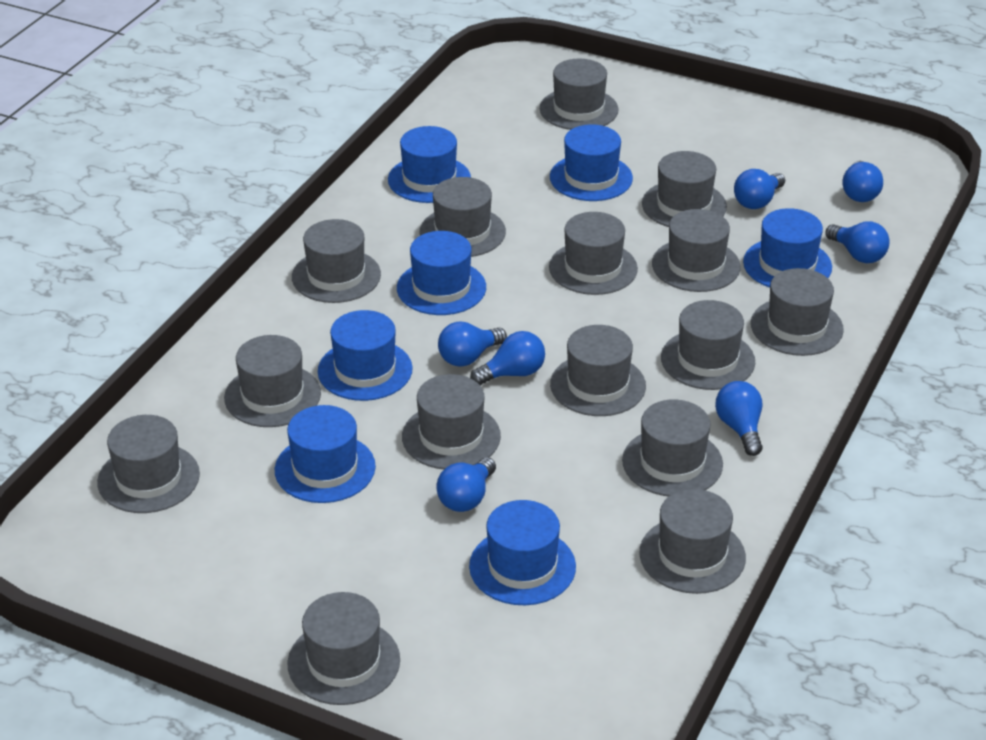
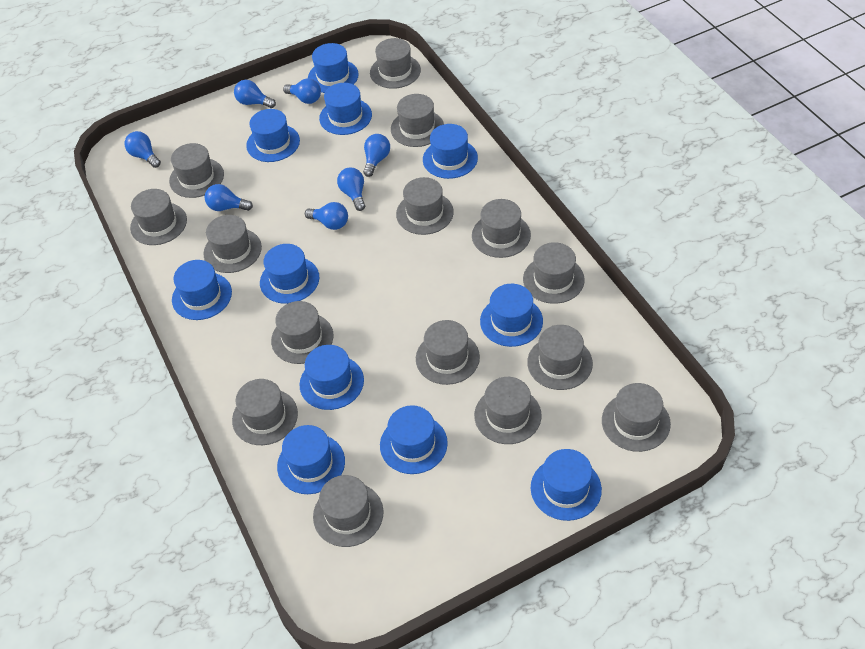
blue hat: [275,405,376,503] [318,310,413,401] [388,126,471,203] [397,231,486,315] [469,500,576,605] [550,124,633,201] [743,208,832,288] = 7 -> [172,260,232,320] [246,109,300,162] [260,244,319,304] [277,425,345,494] [299,345,364,410] [308,43,359,93] [319,83,372,135] [380,405,448,474] [423,124,478,179] [480,284,543,347] [531,449,602,521] = 11

